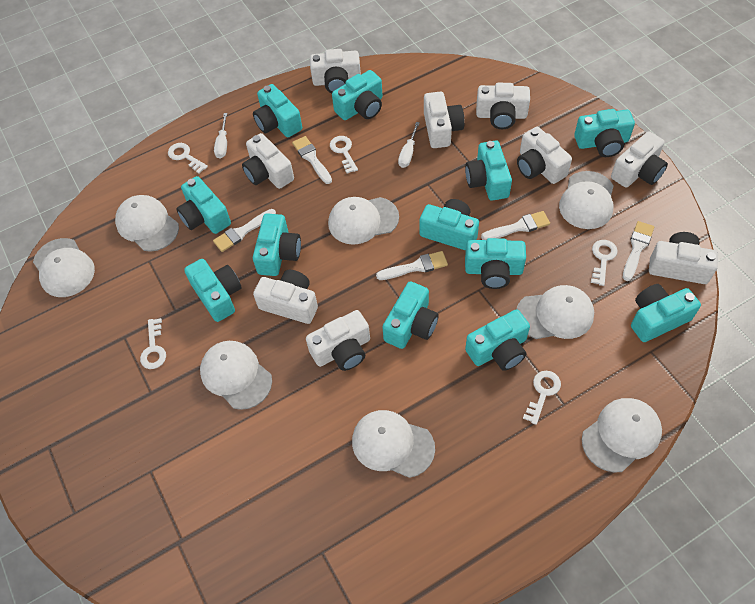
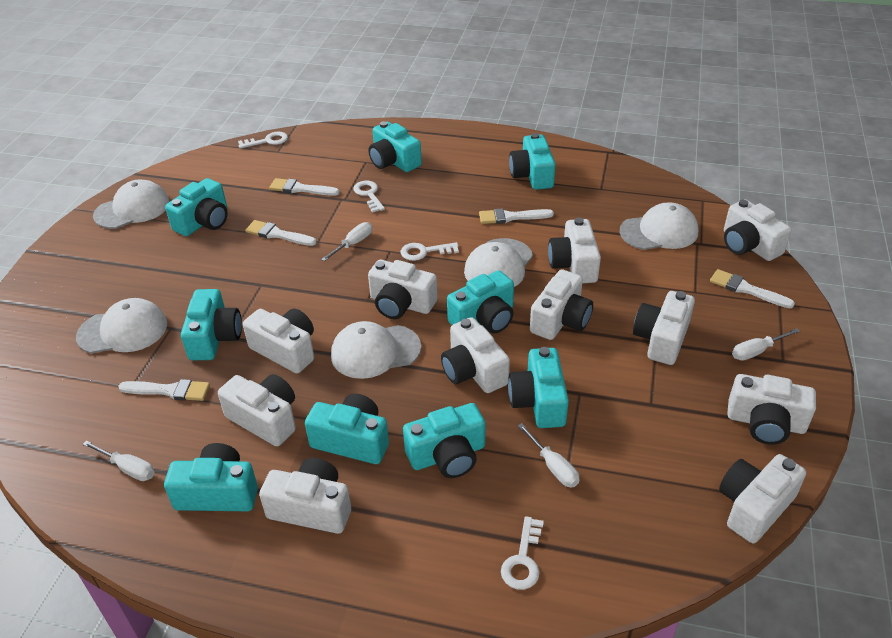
turquoise camera: [176,176,231,234] [184,259,242,322] [253,84,302,137] [253,213,301,276] [332,70,382,120] [382,281,439,349] [420,199,479,251] [465,141,512,201] [465,238,526,289] [465,309,530,371] [574,109,635,157] [631,284,701,342] = 12 -> [164,443,258,511] [165,178,228,236] [181,289,242,360] [305,394,389,464] [369,121,422,172] [403,403,486,478] [447,270,514,334] [508,347,569,428] [509,133,556,190] = 9
white camera: [242,133,294,189] [253,270,318,324] [306,310,370,371] [310,49,361,93] [424,92,464,148] [476,83,530,129] [517,127,572,184] [611,131,668,188] [649,232,718,284] = 9 -> [218,374,296,447] [243,309,314,374] [259,458,351,534] [368,260,438,319] [441,317,510,393] [530,269,593,340] [548,218,601,283] [633,291,695,365] [719,454,806,543] [724,199,791,261] [727,374,816,445] = 11
white cap: [33,238,95,297] [115,195,179,252] [200,341,272,410] [328,197,399,245] [352,410,435,478] [517,285,594,339] [559,171,614,229] [582,398,662,473] = 8 -> [76,298,167,353] [93,180,169,229] [331,321,421,379] [464,238,533,287] [620,202,698,250] = 5
white key: [140,318,166,369] [168,143,208,174] [330,136,358,174] [523,371,561,425] [591,240,618,286] = 5 -> [238,132,288,149] [353,181,385,213] [401,242,459,261] [501,516,544,590] = 4
white screwdriver: [214,113,227,159] [398,122,420,168] = 2 -> [82,440,155,481] [321,222,372,261] [518,423,579,487] [732,328,800,361] = 4

